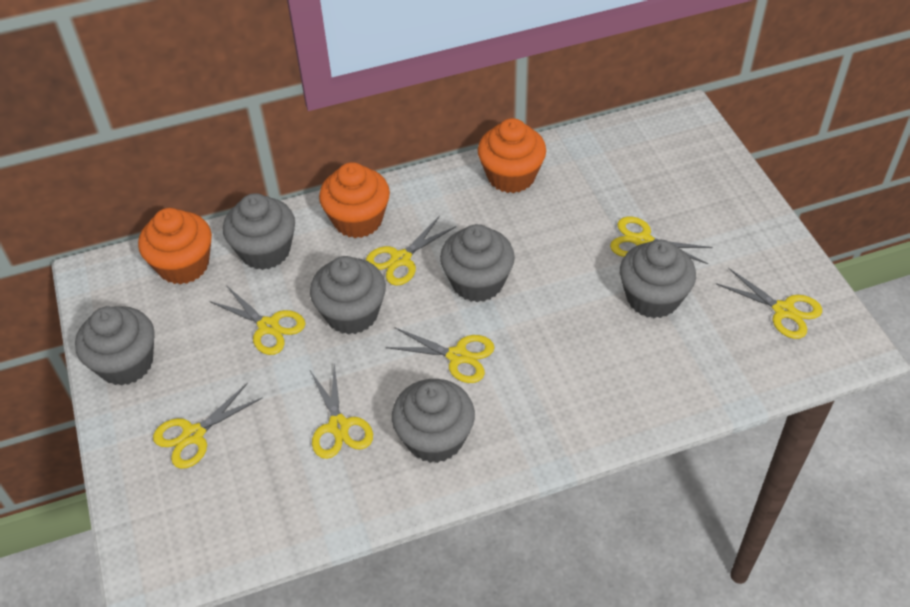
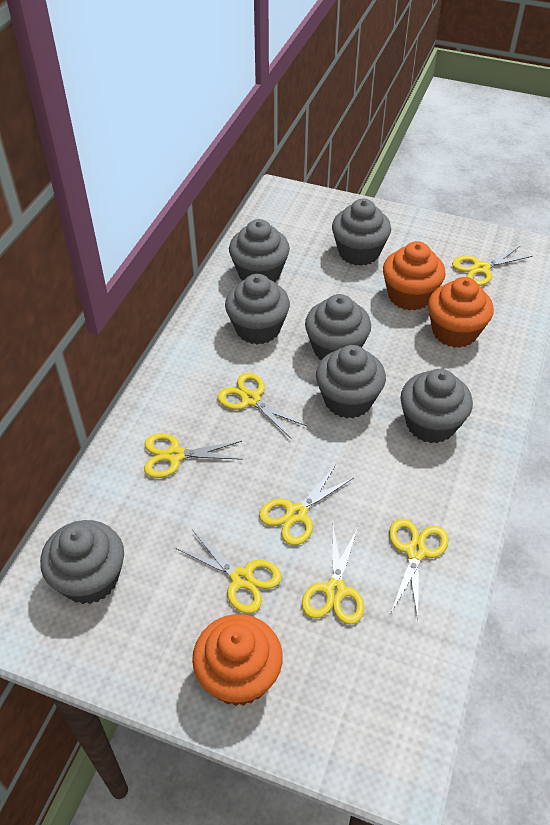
grey cupcake: [75,306,155,386] [223,193,295,270] [310,256,386,335] [392,379,475,463] [440,224,515,302] [620,240,696,318] = 6 -> [40,520,124,604] [225,274,290,345] [229,219,290,283] [305,294,371,360] [316,345,386,419] [332,199,391,266] [400,369,473,443] = 7

